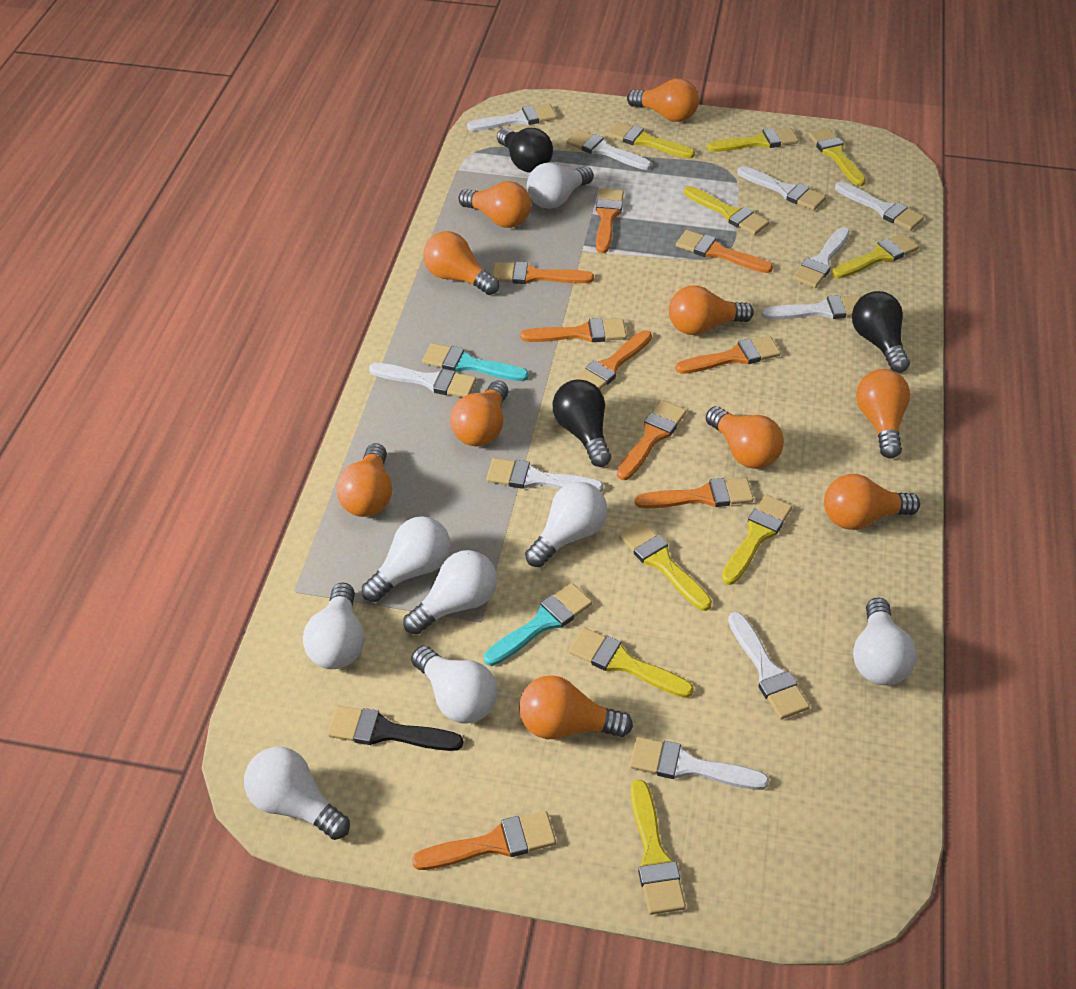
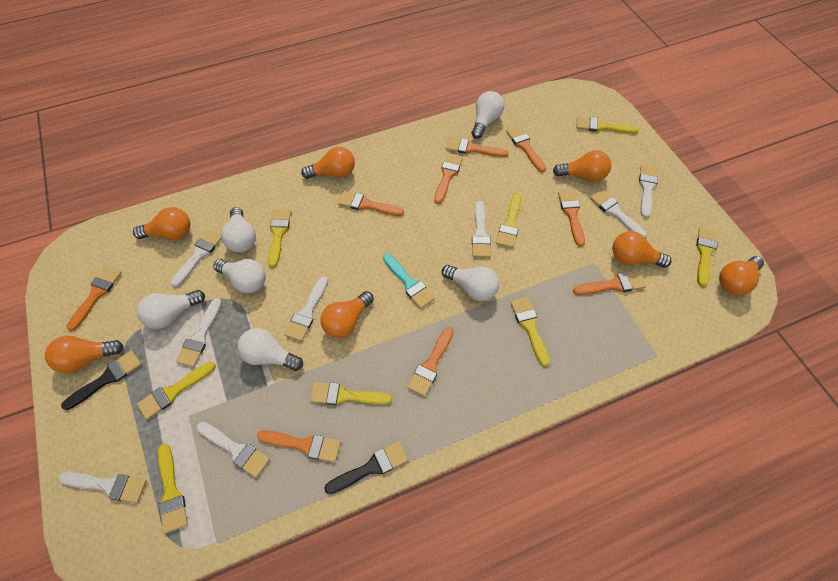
black brush: [327,706,464,751] = 1 -> [61,350,141,410] [324,441,408,494] = 2
black light bulb: [497,128,553,172] [553,379,611,467] [852,291,910,373] = 3 -> none = 0
orange light bulb: [336,443,392,517] [423,231,499,295] [450,381,508,446] [459,181,531,228] [519,675,633,739] [627,78,699,122] [669,285,754,335] [706,406,784,469] [824,474,920,530] [856,369,910,459] = 10 -> [45,336,124,373] [133,207,191,240] [301,147,355,179] [320,291,374,338] [553,150,611,182] [612,231,672,268] [719,256,764,295] = 7
turquoise brush: [422,343,529,381] [484,583,592,666] = 2 -> [383,254,435,309] = 1
white brush: [369,363,476,397] [467,104,557,131] [486,458,604,492] [566,129,652,170] [630,737,769,790] [728,612,810,719] [737,166,826,211] [761,295,861,320] [792,227,850,288] [835,182,924,231] = 10 -> [59,472,147,503] [171,229,222,287] [176,298,222,367] [197,422,270,478] [284,276,328,342] [472,201,491,258] [590,189,647,238] [639,165,658,218] = 8
white light bulb: [244,747,350,840] [303,582,364,669] [362,516,451,602] [403,550,497,634] [411,646,498,724] [525,482,607,567] [527,163,593,209] [853,598,917,685] = 8 -> [137,290,205,329] [213,259,266,294] [221,207,256,252] [237,328,303,371] [442,265,499,301] [471,91,504,139] = 6
yellow brush: [569,627,694,698] [607,122,695,158] [619,521,712,611] [631,779,686,915] [684,186,769,235] [707,127,798,152] [722,495,792,585] [809,128,866,186] [832,233,919,279] = 9 -> [137,361,216,420] [158,444,188,534] [268,209,291,268] [310,382,392,405] [496,193,521,248] [510,297,550,367] [576,116,639,134] [696,227,718,287] = 8

